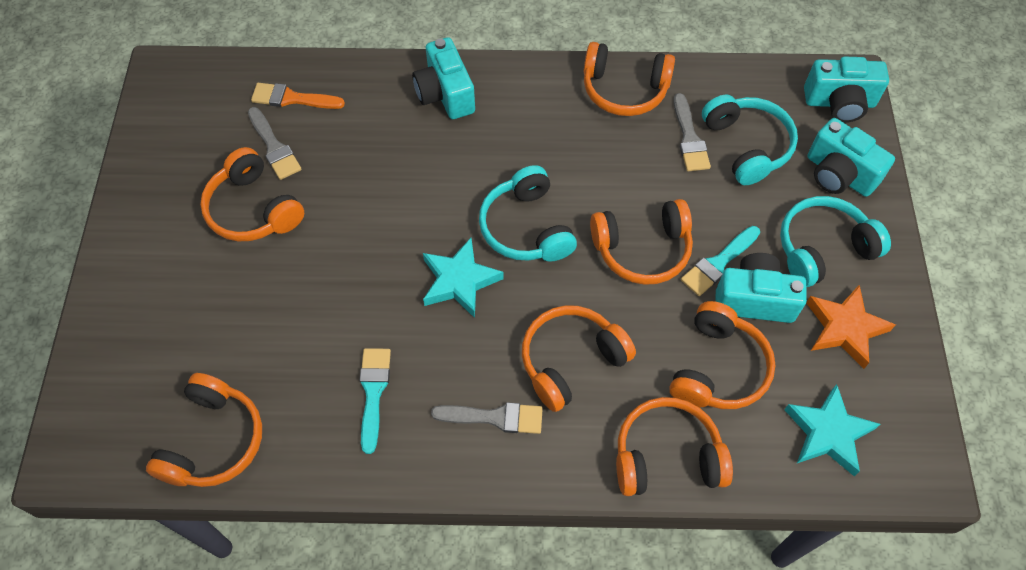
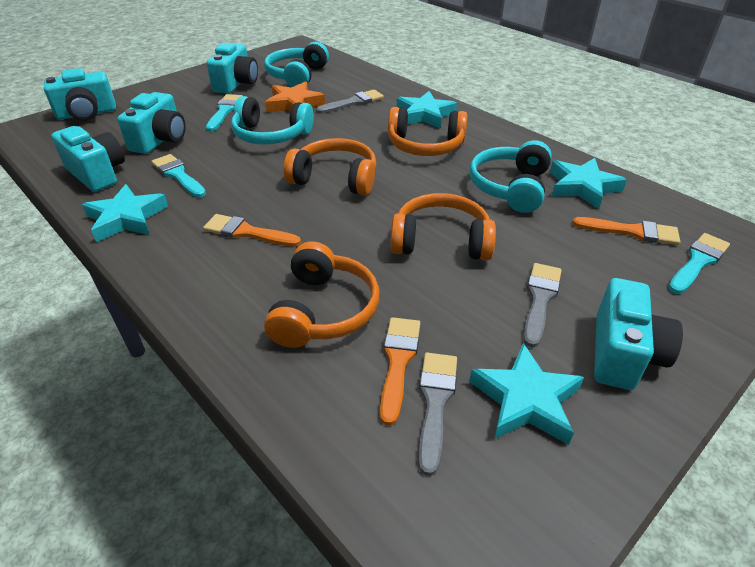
orange brush: [251,83,345,109] = 1 -> [203,214,301,247] [380,317,420,426] [572,217,680,245] = 3
orange headphones: [146,373,262,487] [200,147,304,241] [522,305,636,412] [584,42,675,116] [590,199,693,285] [616,397,733,496] [670,301,776,409] = 7 -> [264,241,379,348] [284,138,376,195] [388,107,467,156] [390,193,496,261] = 4
turquoise brush: [359,348,391,454] [681,226,760,296] = 2 -> [151,154,206,198] [206,94,243,132] [669,233,730,294] = 3
turquoise camera: [412,37,475,119] [715,253,807,323] [804,57,889,123] [807,118,895,197] = 4 -> [44,68,116,120] [51,126,125,192] [117,92,185,154] [207,43,258,94] [594,278,683,390] = 5
turquoise star: [423,238,504,318] [784,384,880,476] = 2 -> [82,184,168,242] [397,91,457,129] [469,343,584,445] [550,158,627,209] = 4

